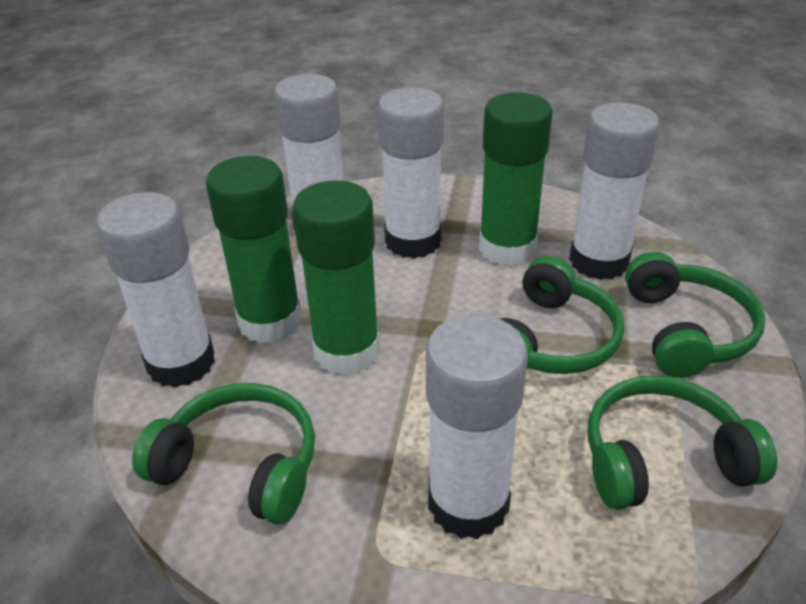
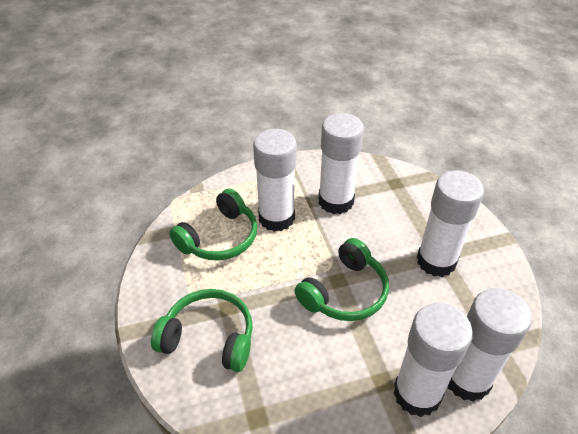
green glue stick: [206,156,302,343] [292,180,380,376] [479,92,553,266] = 3 -> none = 0
green headphones: [132,383,315,525] [500,256,624,374] [588,376,777,510] [625,252,765,378] = 4 -> [151,289,253,372] [169,189,257,261] [295,238,389,321] = 3

